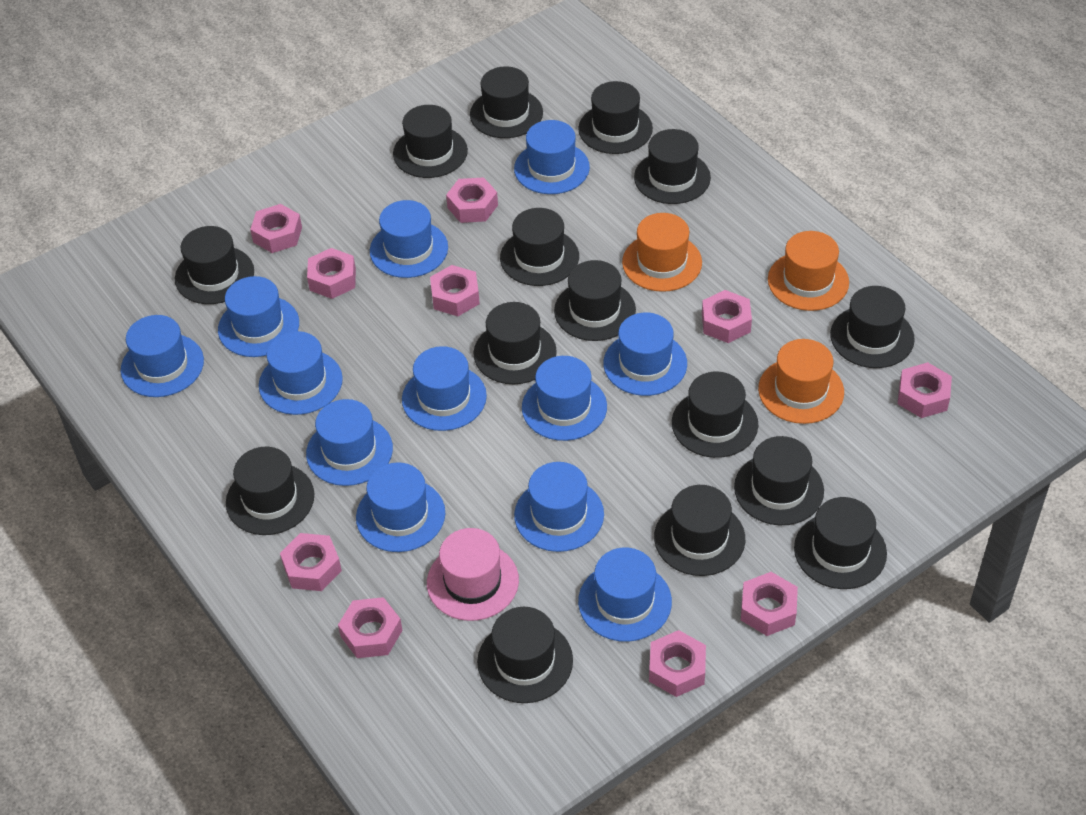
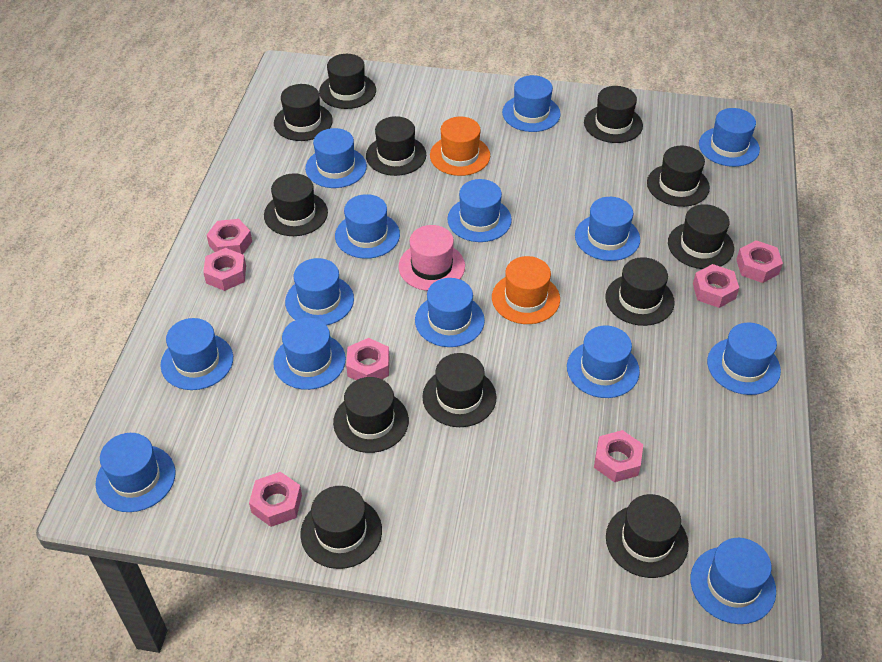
black hat: [175,226,254,304] [226,447,314,535] [393,105,468,178] [470,66,543,138] [473,302,557,384] [477,607,573,703] [500,208,579,286] [554,260,636,341] [578,81,653,154] [634,129,711,204] [654,485,745,576] [672,372,758,458] [734,436,824,525] [794,497,887,589] [830,286,915,368] = 15 -> [264,173,328,236] [274,84,333,141] [300,486,382,569] [319,54,376,109] [333,377,409,453] [366,116,426,176] [422,353,497,427] [584,86,643,143] [605,257,675,326] [606,494,688,578] [647,146,710,207] [668,204,734,269] = 12
blue hat: [121,315,204,397] [218,276,299,357] [259,331,343,415] [306,399,393,486] [356,462,445,552] [370,200,448,278] [402,346,487,431] [514,120,590,194] [514,462,604,552] [522,356,607,441] [578,548,672,642] [603,313,687,396] = 12 -> [96,433,176,512] [160,318,233,390] [273,318,346,390] [285,258,354,325] [305,128,367,188] [335,194,400,259] [415,278,485,347] [447,179,512,242] [502,75,561,132] [567,325,640,398] [575,197,640,261] [690,538,776,624] [699,108,760,167] [707,323,781,395] = 14
orange hat: [622,213,702,292] [758,339,844,424] [768,231,849,311] = 3 -> [430,117,490,176] [492,256,560,324] = 2
pink nut: [250,204,302,253] [280,533,342,591] [307,248,356,299] [338,597,402,658] [430,265,480,316] [446,177,498,223] [649,630,706,697] [702,290,752,343] [741,572,798,636] [898,362,952,418] = 10 -> [203,248,246,291] [207,219,252,254] [249,472,302,527] [346,338,389,380] [594,430,643,482] [693,264,739,308] [736,240,783,283] = 7

